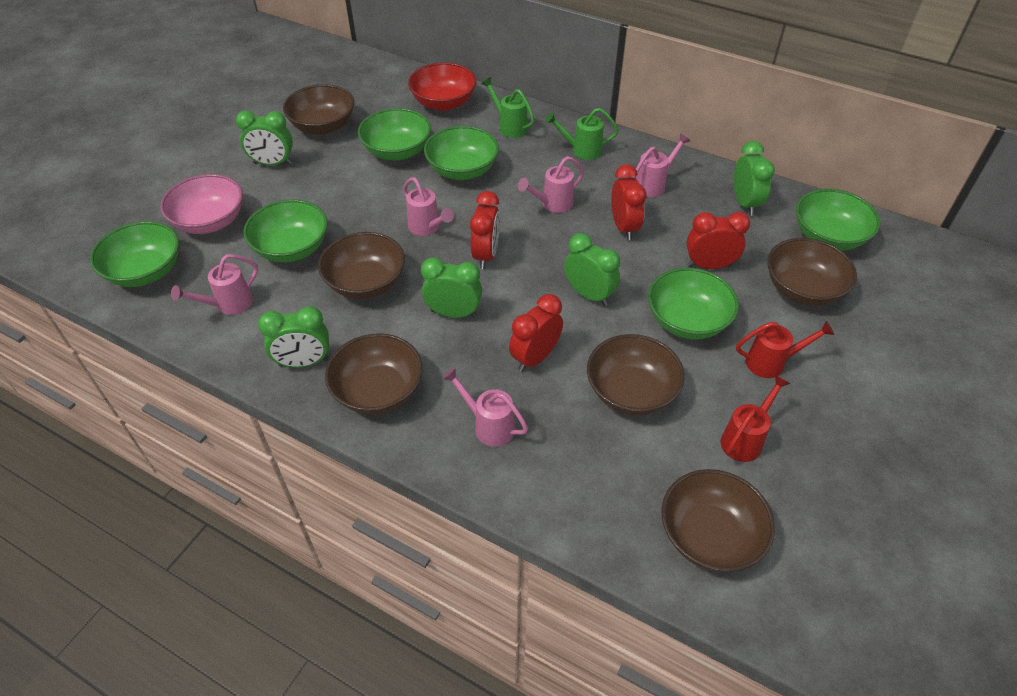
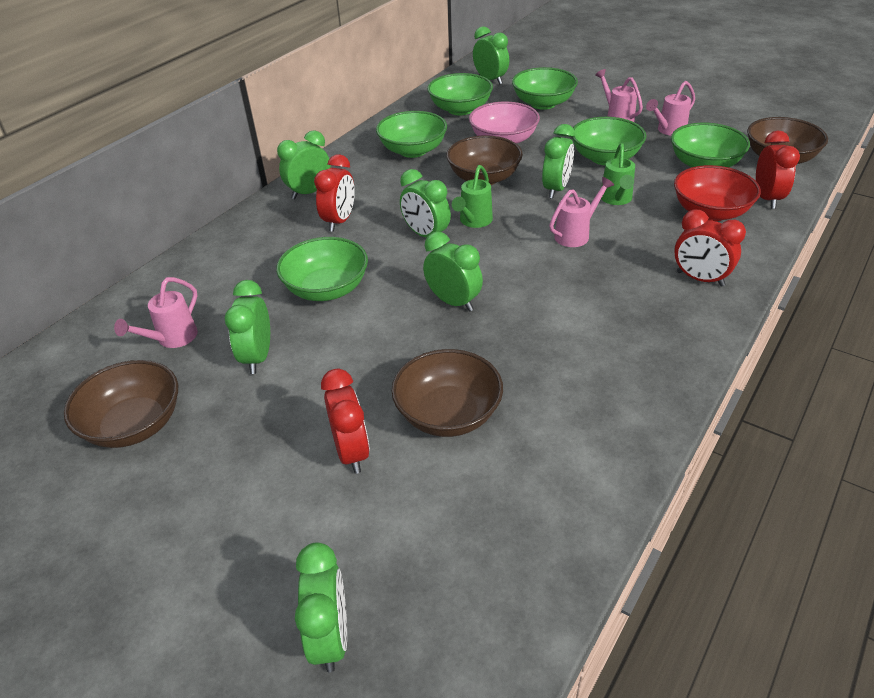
brown bowl: [283,84,355,135] [318,232,405,299] [325,333,423,415] [587,334,684,415] [661,469,775,572] [767,238,857,306] = 6 -> [64,360,178,448] [391,349,503,437] [446,135,523,185] [747,117,828,164] = 4
green clock: [236,110,293,165] [258,306,329,368] [421,257,482,318] [564,233,620,306] [734,141,775,216] = 5 -> [225,280,270,374] [277,130,331,199] [295,542,347,672] [400,169,451,238] [423,232,483,312] [473,26,509,84] [542,124,575,199] = 7
pink watering can: [171,254,258,315] [403,177,454,236] [442,367,528,447] [518,156,584,213] [633,133,690,197] = 5 -> [114,277,198,348] [549,177,614,247] [595,69,643,122] [646,81,695,136] = 4
red watering can: [721,375,790,462] [736,321,834,378] = 2 -> none = 0

